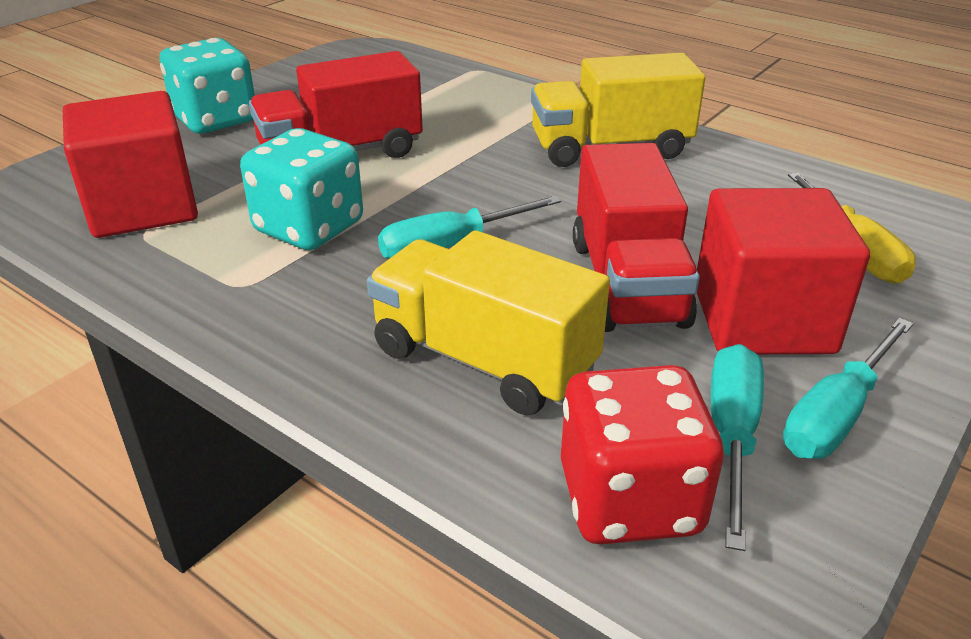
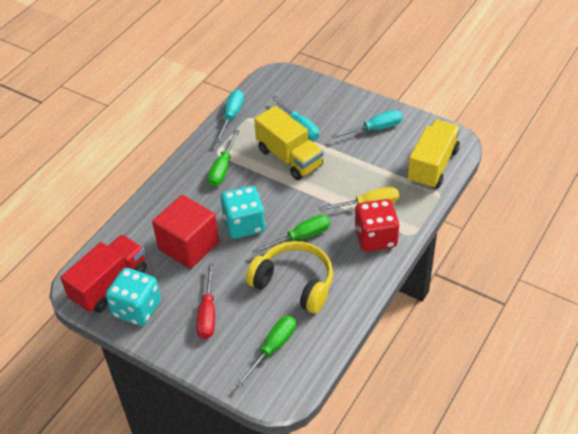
green screwdriver: none = 0 -> [207,130,240,187] [236,316,296,388] [253,215,330,254] = 3
red cube: [63,91,198,238] [697,188,870,354] = 2 -> [152,195,219,269] = 1
red screwdriver: none = 0 -> [196,263,215,339] = 1
red truck: [249,51,423,158] [573,143,700,332] = 2 -> [60,235,147,313] = 1
yellow headphones: none = 0 -> [246,241,333,314] = 1

